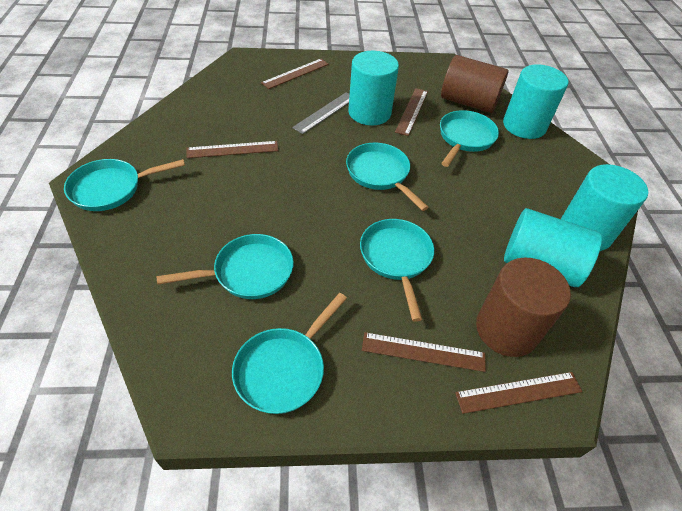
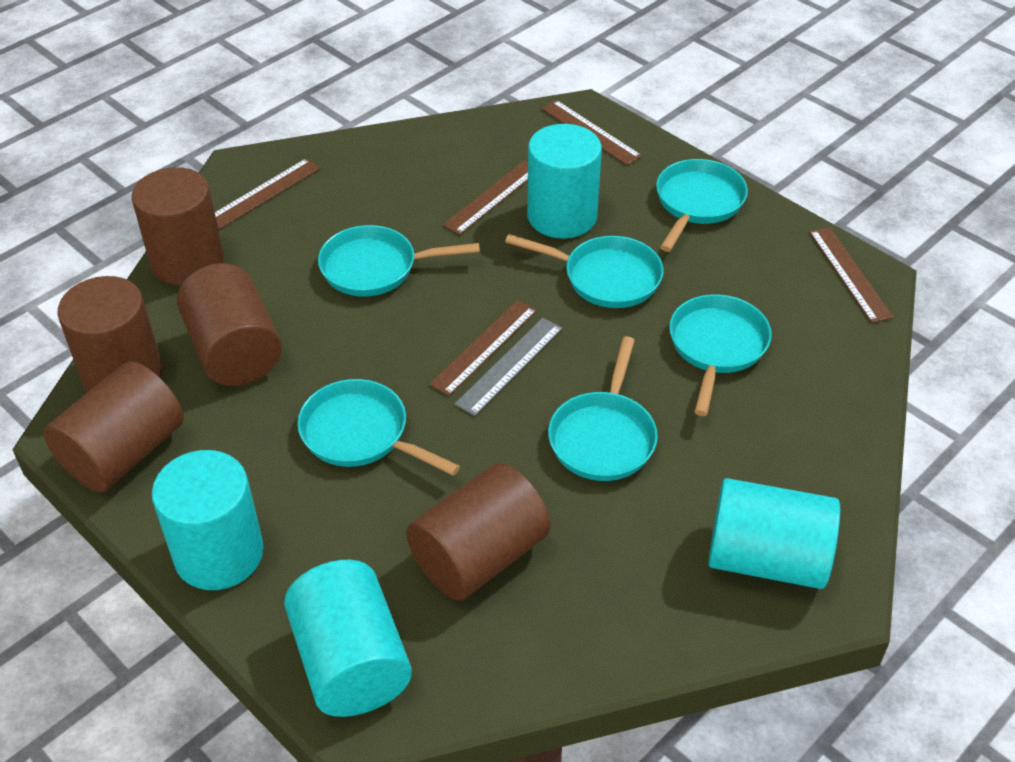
brown cylinder: [441,55,508,113] [476,257,571,357] = 2 -> [44,361,184,492] [57,276,162,392] [132,167,224,286] [177,263,282,386] [406,463,551,601] = 5

